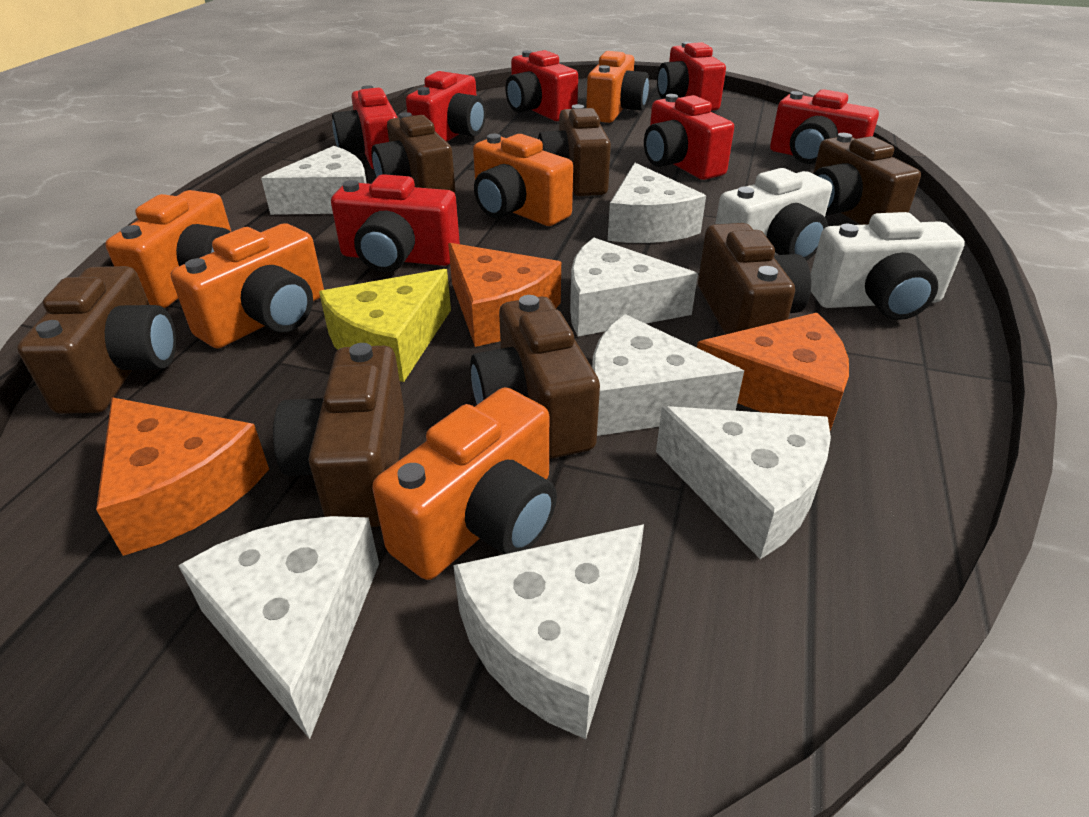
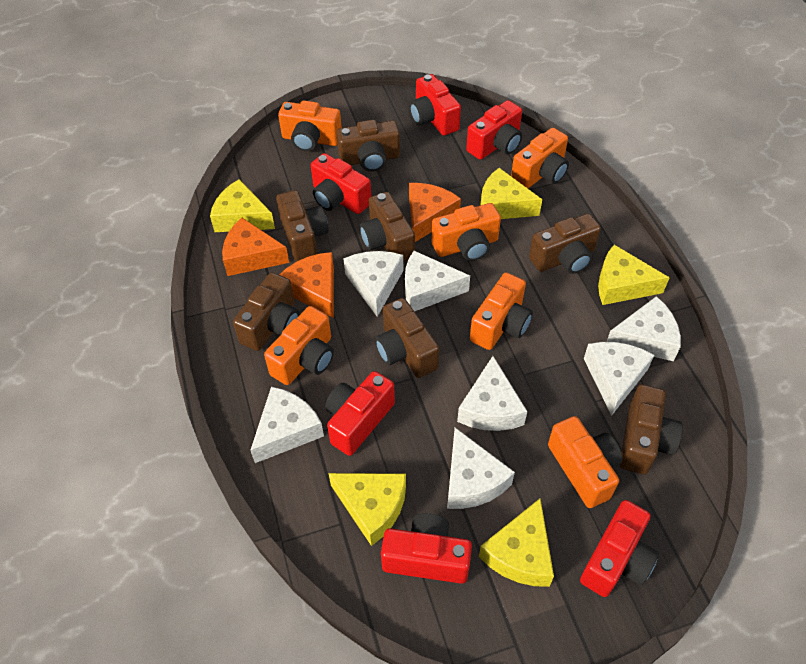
orange camera: [105,190,231,308] [171,223,324,348] [372,387,557,580] [473,134,573,226] [586,51,649,123] = 5 -> [264,306,334,385] [278,100,342,152] [431,203,501,261] [470,272,533,350] [511,128,569,188] [548,416,622,508] = 6
red camera: [331,174,460,272] [332,85,398,170] [406,71,486,142] [505,50,578,121] [644,94,734,180] [657,41,726,111] [770,89,879,164] = 7 -> [311,153,371,214] [325,371,395,456] [381,513,472,584] [410,74,461,136] [466,100,522,160] [580,500,659,597] = 6
white camera: [715,168,832,261] [811,212,965,320] = 2 -> none = 0
yellow cheese: [319,269,451,382] = 1 -> [210,179,275,232] [329,473,406,546] [479,499,554,587] [481,168,542,219] [598,245,670,305] = 5

